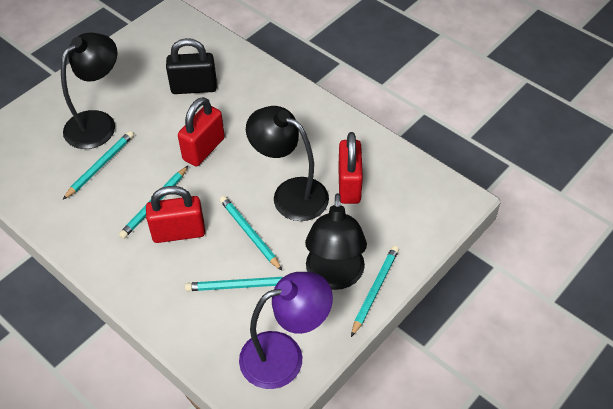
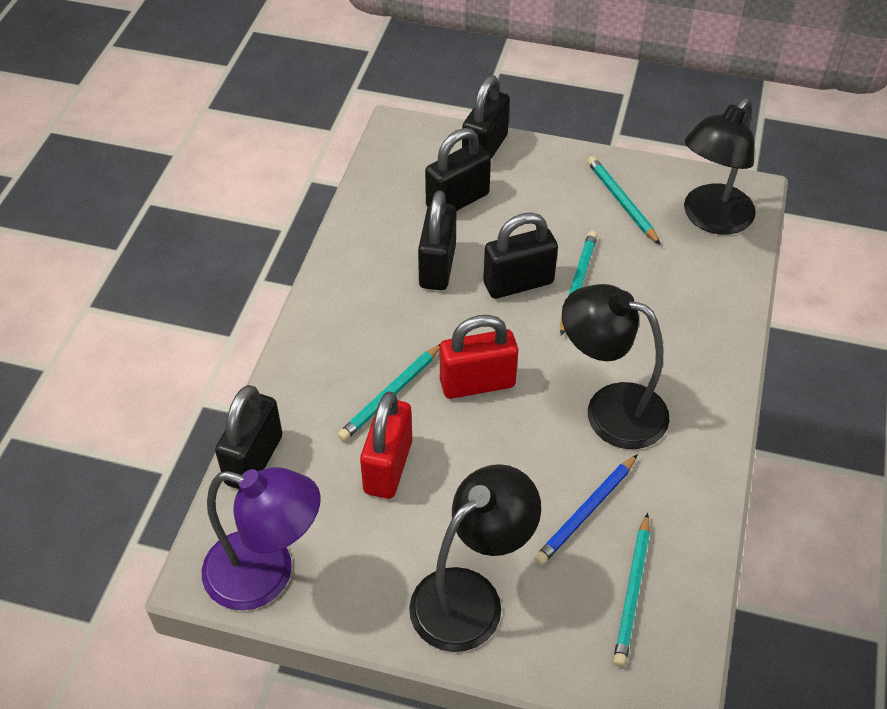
black padlock: [166,38,217,94] = 1 -> [215,385,282,489] [418,190,456,290] [425,128,491,211] [462,75,510,159] [483,212,558,299] = 5
blue pencil: none = 0 -> [534,454,638,565] = 1
red padlock: [146,186,205,243] [178,97,225,166] [338,132,363,204] = 3 -> [360,391,412,499] [440,315,518,399] = 2
turquoise pencil: [63,131,134,200] [119,166,188,239] [185,277,283,291] [220,196,282,271] [351,245,399,337] = 5 -> [337,344,440,441] [560,231,597,336] [587,156,661,245] [613,513,650,667] = 4

